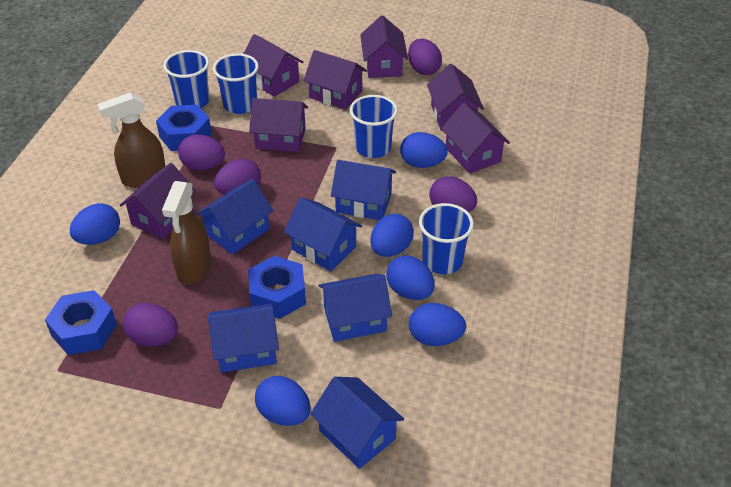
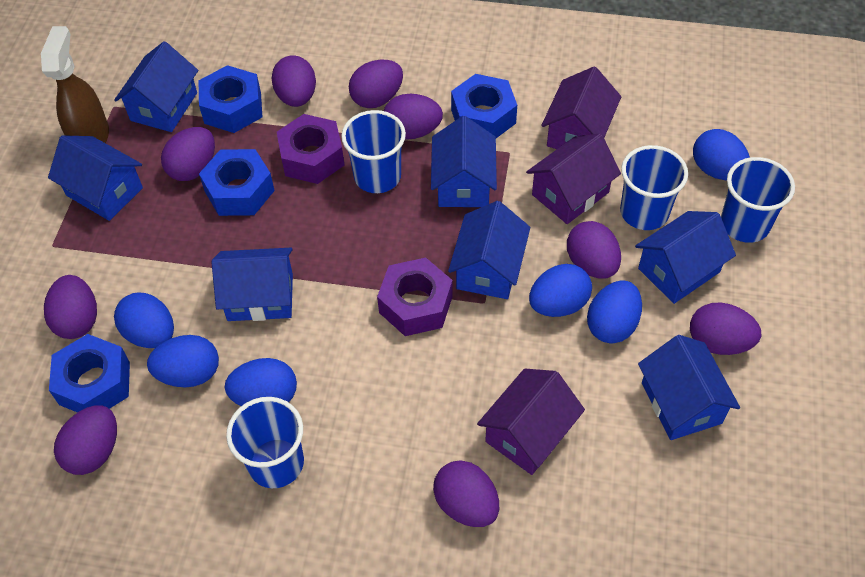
blue house: [196,179,273,255] [208,303,279,373] [284,198,362,271] [310,377,404,469] [319,274,392,342] [331,160,396,220] = 6 -> [48,135,143,221] [114,41,198,132] [211,248,293,321] [431,116,497,207] [448,201,530,299] [635,211,736,304] [638,335,740,440] = 7
blue nut: [45,290,117,355] [156,105,212,151] [248,256,306,319] = 3 -> [49,334,130,413] [199,65,262,133] [199,149,275,216] [451,74,517,138] = 4
brown spray bottle: [97,92,165,188] [162,181,211,285] = 2 -> [41,26,109,143] = 1
purple egg: [123,303,178,346] [178,134,225,170] [214,159,261,195] [408,38,442,75] [429,176,477,212] = 5 -> [44,275,97,339] [54,405,117,475] [161,127,215,181] [272,55,316,107] [349,60,403,108] [384,94,443,139] [433,460,499,527] [567,221,621,279] [690,303,761,355] = 9
purple house: [120,163,196,239] [243,34,303,97] [249,98,308,152] [303,50,367,110] [360,15,408,78] [427,64,484,131] [441,103,510,174] = 7 -> [477,369,585,475] [526,133,621,224] [541,67,621,149] = 3
purple nut: none = 0 -> [277,114,344,184] [377,258,453,336] = 2

